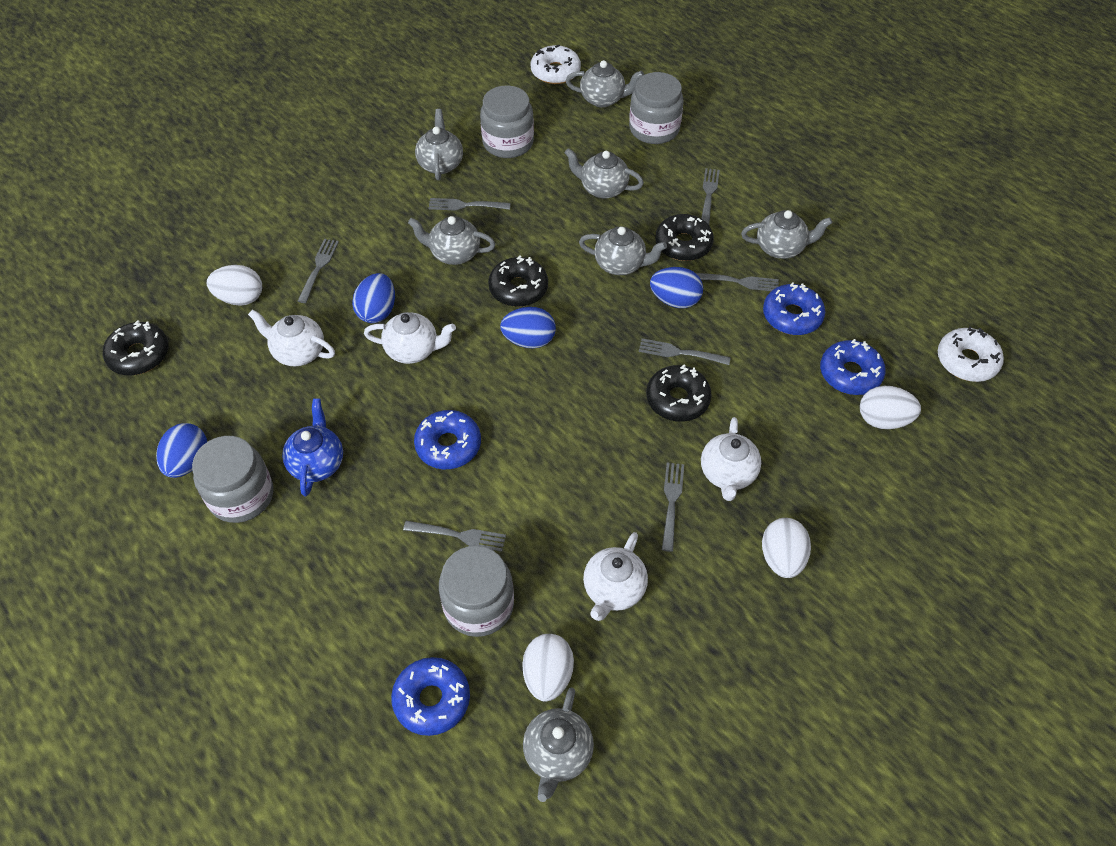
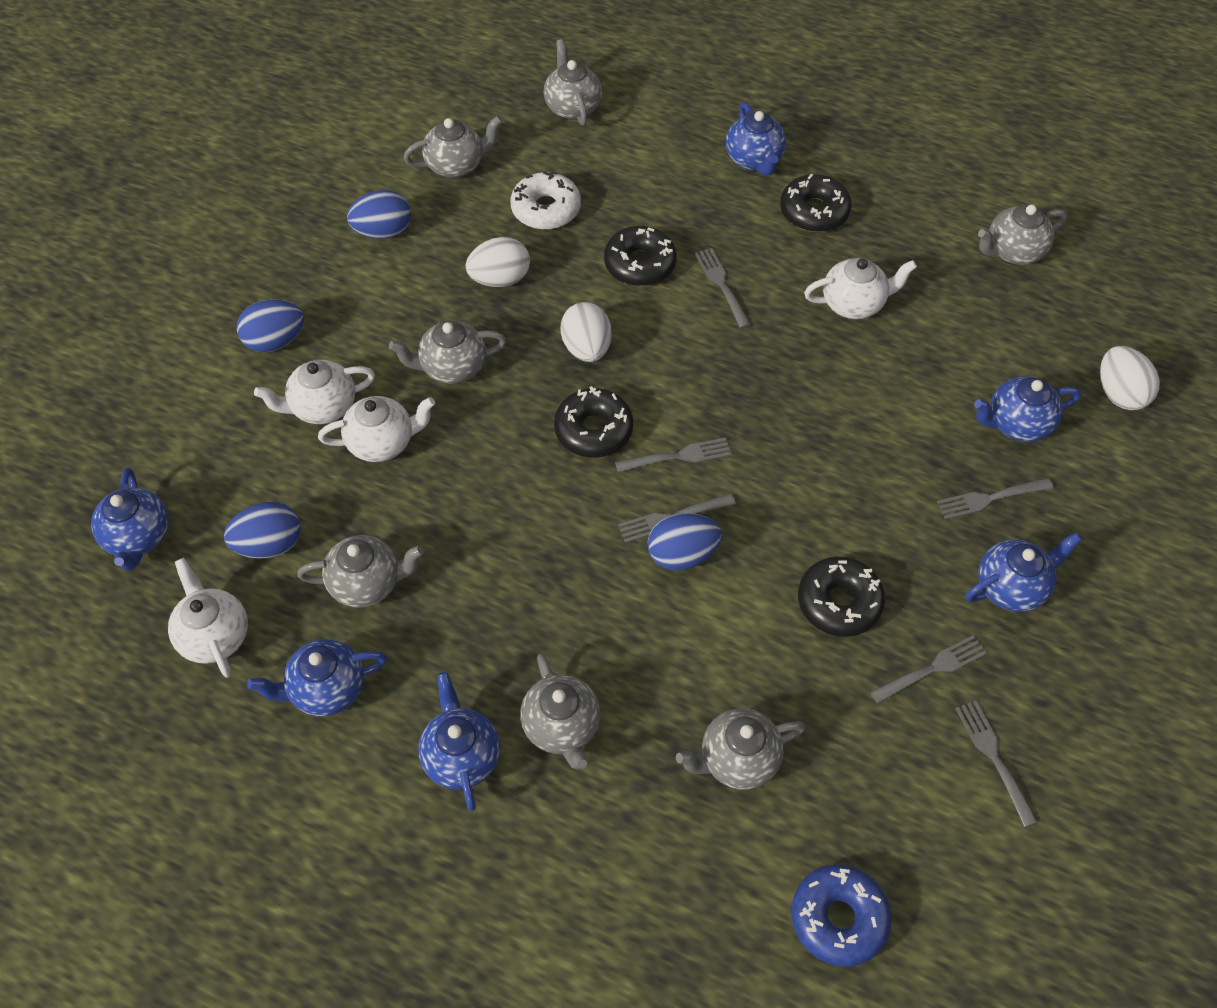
blue donut: [391,657,470,736] [414,410,481,469] [763,282,825,335] [820,339,886,395] = 4 -> [791,865,892,967] = 1
blue teapot: [282,398,343,496] = 1 -> [91,468,169,571] [247,639,387,716] [418,672,500,811] [726,102,786,176] [966,533,1082,612] [974,376,1081,442] = 6
grey fork: [298,239,339,303] [403,521,506,552] [428,198,511,211] [639,338,731,365] [662,462,684,552] [696,273,779,291] [701,168,720,225] = 7 -> [615,438,732,473] [618,494,736,543] [695,248,751,328] [870,635,987,704] [937,478,1054,520] [955,700,1037,827] = 6
grey jar: [192,436,273,523] [439,546,514,637] [480,85,534,158] [629,72,684,144] = 4 -> none = 0
white donut: [531,45,581,84] [938,326,1004,382] = 2 -> [511,171,581,230] = 1
white egg: [207,265,262,306] [522,634,574,702] [762,518,811,578] [860,386,921,429] = 4 -> [466,237,530,287] [560,302,612,362] [1100,346,1160,410] = 3

